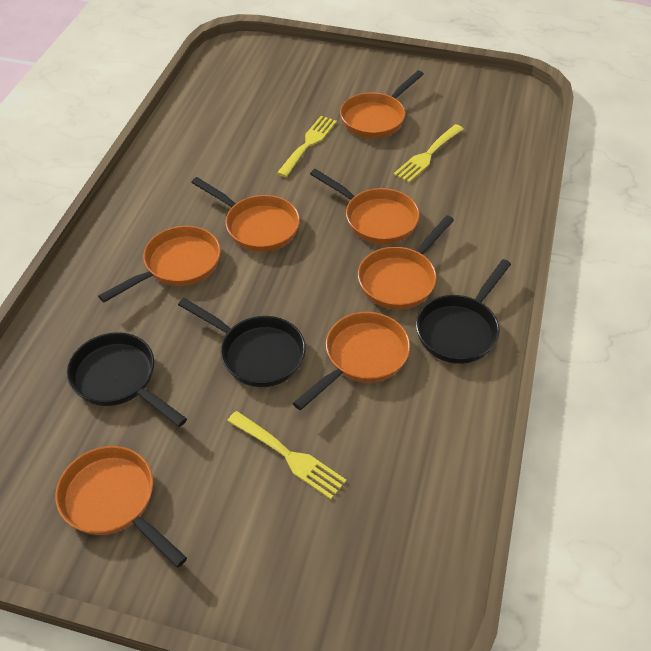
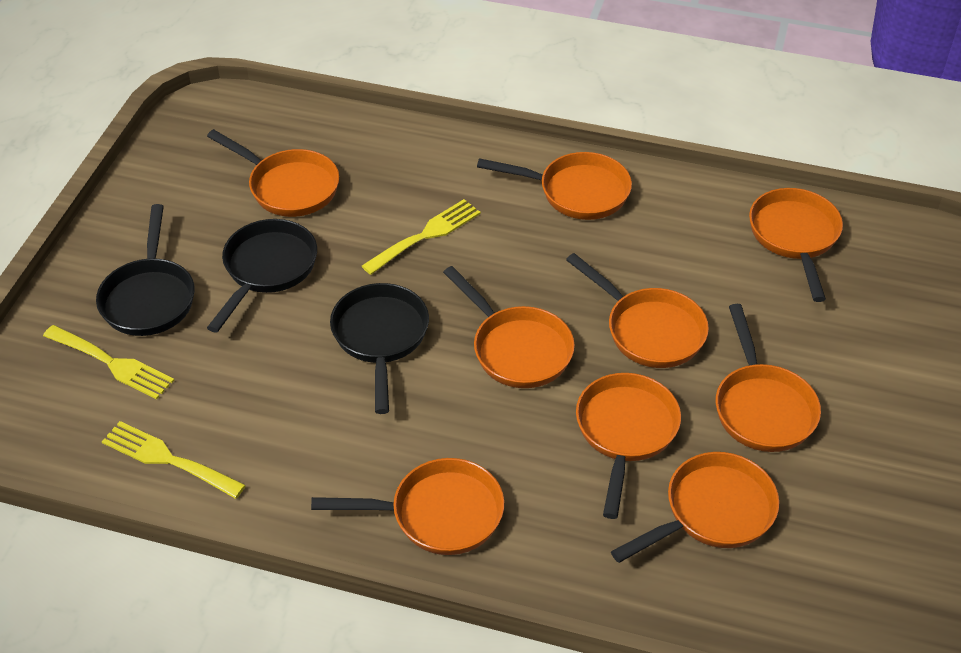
orange pan: [56,446,187,568] [98,226,221,302] [191,177,300,252] [293,312,410,410] [310,169,420,244] [340,70,424,138] [358,215,454,310] = 7 -> [207,129,339,217] [311,458,504,555] [443,266,575,388] [477,152,632,220] [566,253,709,368] [576,373,681,519] [611,452,779,563] [716,304,821,452] [749,188,843,302] = 9

